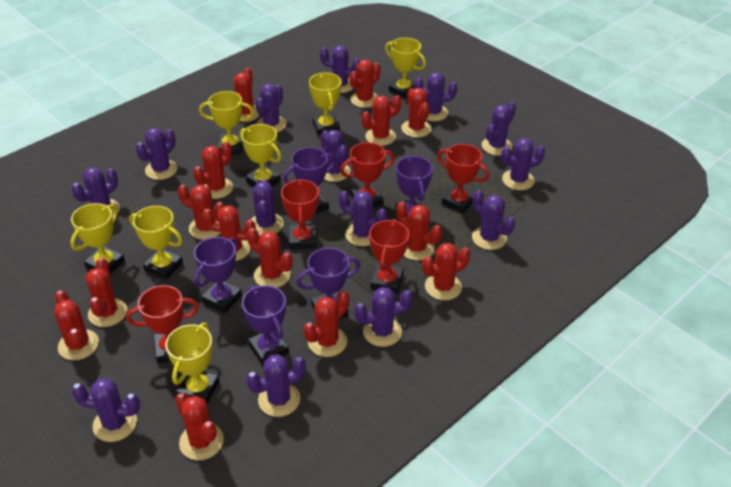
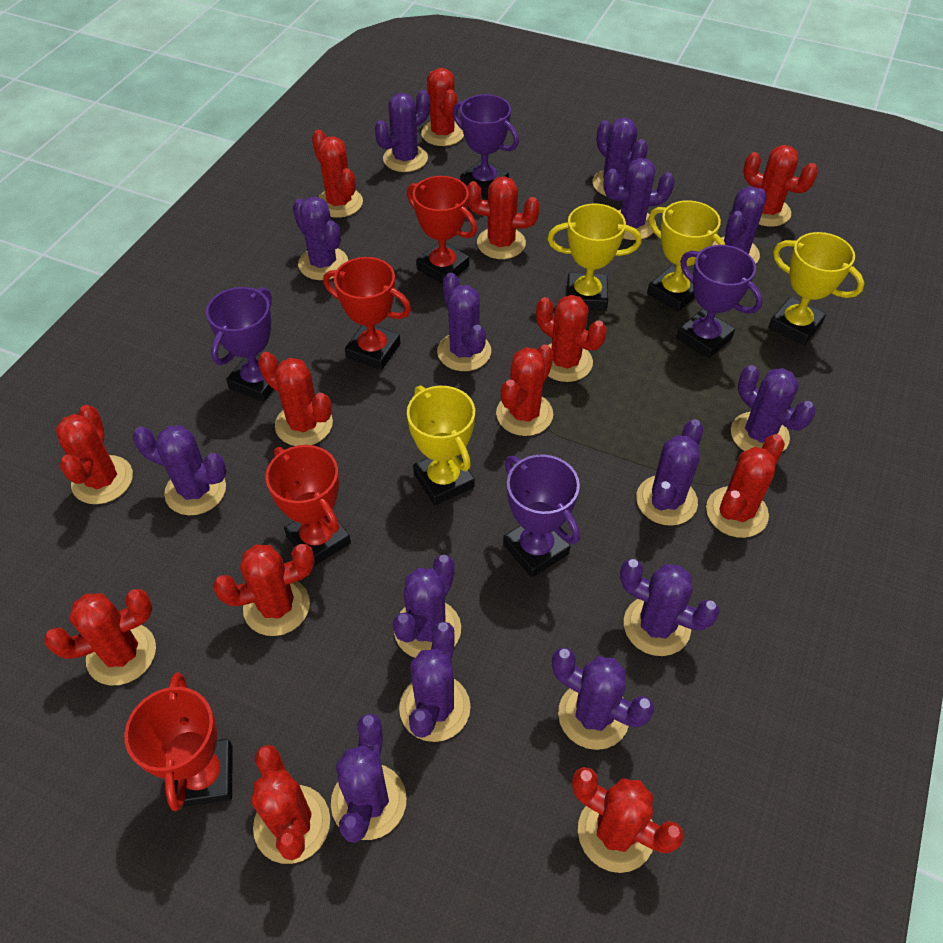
purple trophy: [194,237,242,313] [242,285,289,365] [283,147,336,214] [296,248,360,319] [395,156,433,215] = 5 -> [206,287,280,402] [453,94,519,199] [503,454,580,578] [676,245,763,359] = 4
red cactus: [54,290,99,360] [85,258,127,327] [175,392,224,460] [178,185,225,240] [193,142,233,199] [202,205,256,261] [234,68,260,122] [247,228,293,288] [303,291,349,357] [349,60,381,108] [361,95,402,146] [396,202,442,260] [401,88,431,138] [422,243,470,300] = 14 -> [44,589,156,685] [56,405,133,504] [213,544,315,636] [251,745,330,864] [258,352,333,446] [312,130,363,218] [421,68,464,146] [467,176,540,259] [496,344,554,436] [536,295,607,382] [572,767,684,873] [706,434,785,538] [743,145,818,227] = 13
red trophy: [126,285,199,363] [281,179,319,249] [340,142,395,208] [369,219,409,294] [437,144,489,213] = 5 -> [124,672,232,811] [265,445,351,567] [323,257,411,370] [407,176,477,284] = 4
yellow trophy: [70,203,125,274] [129,206,183,280] [165,323,219,404] [199,91,254,155] [240,124,281,187] [309,72,342,136] [385,38,426,99] = 7 -> [407,386,475,505] [547,203,641,310] [647,200,725,312] [769,232,864,345] = 4

